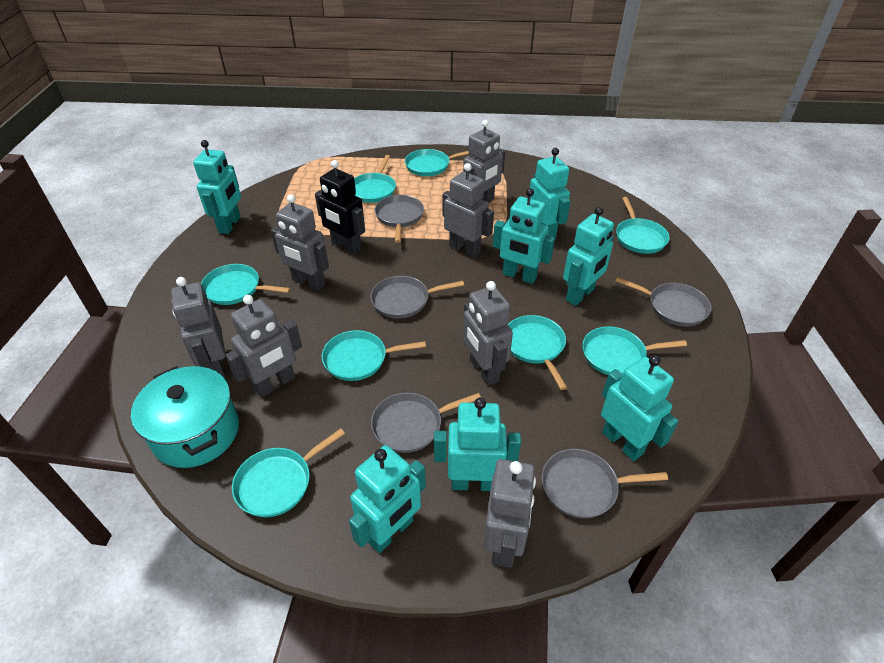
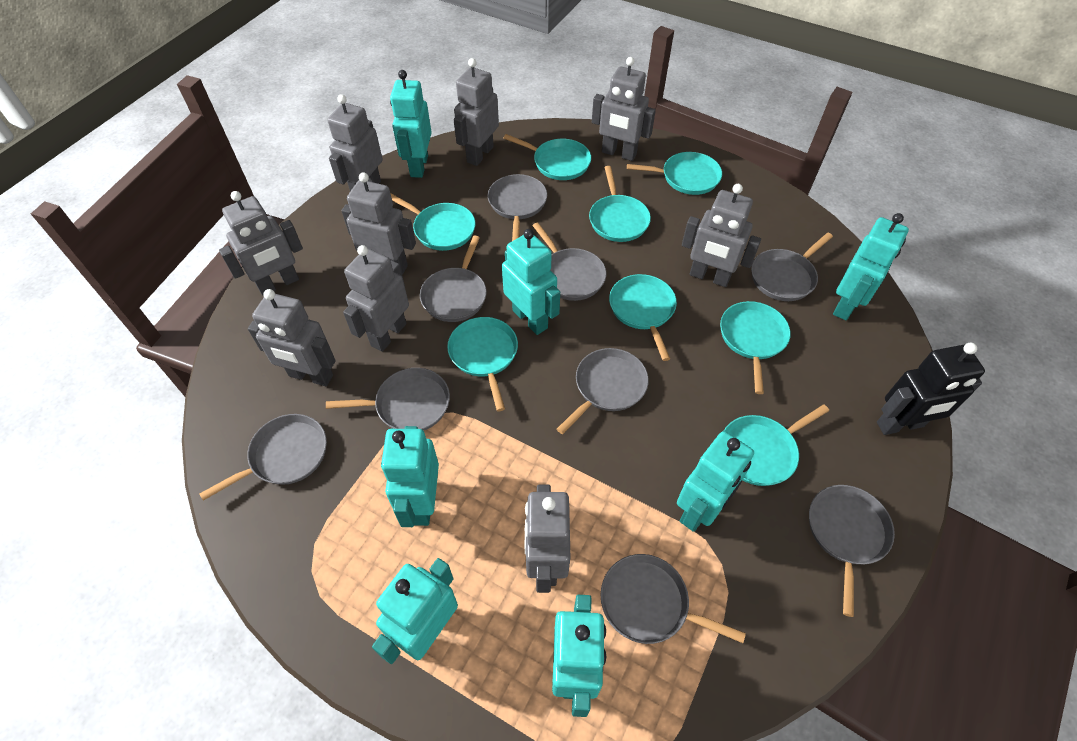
grey pan: [370,276,464,319] [371,392,481,453] [374,195,424,243] [542,449,668,519] [615,277,711,327] = 5 -> [200,414,327,501] [326,368,450,431] [420,236,487,322] [488,174,547,241] [532,222,606,301] [556,348,649,434] [600,554,746,644] [751,233,833,301] [809,485,895,617] = 9
grey robot: [171,277,226,378] [225,295,302,398] [271,194,329,291] [443,163,494,258] [463,120,505,203] [463,281,513,386] [483,459,536,567] = 7 -> [219,191,303,296] [248,289,336,386] [327,94,383,191] [341,172,416,275] [343,245,409,352] [454,58,499,166] [525,485,570,593] [592,57,656,161] [682,184,761,287] = 9
turquoise pot: [131,366,239,468] = 1 -> none = 0

